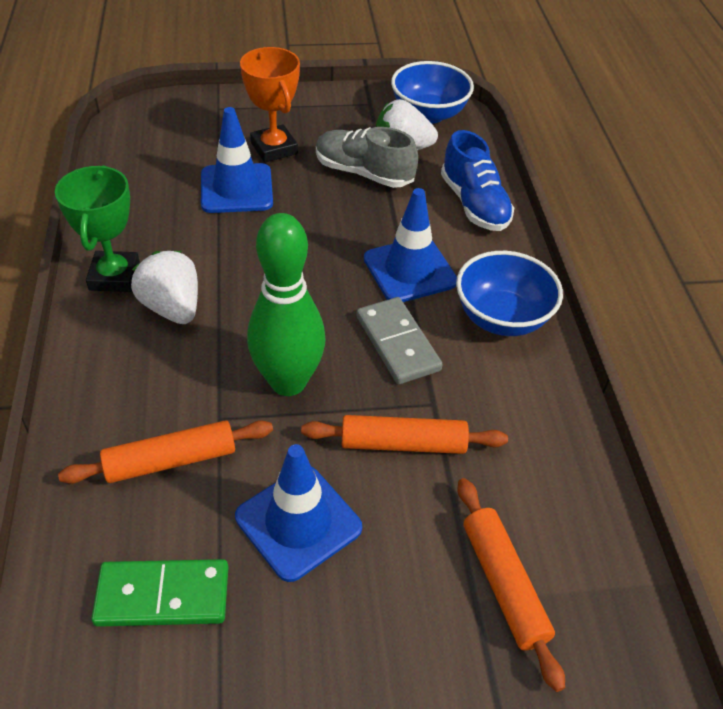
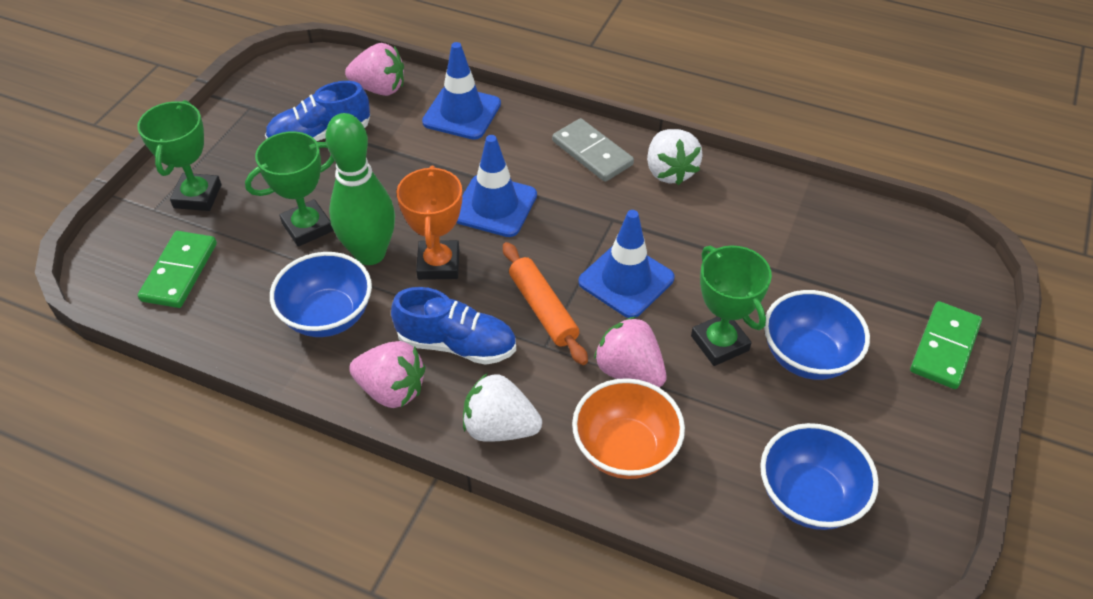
blue bowl: [391,61,474,124] [456,251,563,336] = 2 -> [270,252,372,337] [760,423,879,530] [764,290,870,380] = 3
blue shoe: [441,130,514,231] = 1 -> [265,81,370,141] [391,287,516,365] = 2
green domino: [91,559,228,627] = 1 -> [138,231,217,308] [910,301,982,389] = 2
green trophy: [55,165,140,292] = 1 -> [137,100,221,211] [245,132,335,247] [691,245,772,366] = 3
grey shoe: [316,127,418,188] = 1 -> none = 0
orange bowl: none = 0 -> [572,378,685,479] = 1
orange rolling pin: [58,420,273,484] [301,415,508,454] [457,478,565,692] = 3 -> [503,242,588,365] = 1
pink strawberry: none = 0 -> [345,43,404,96] [349,341,425,408] [594,316,666,388] = 3

